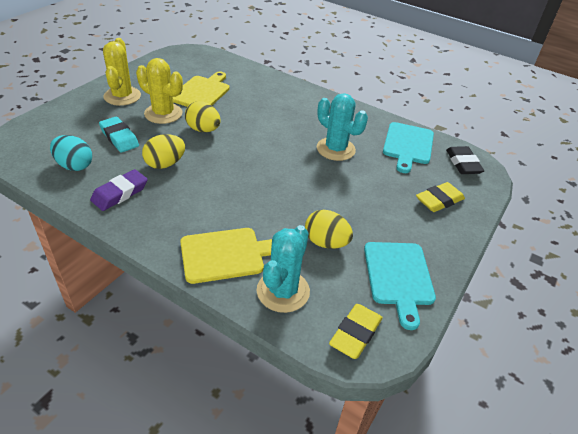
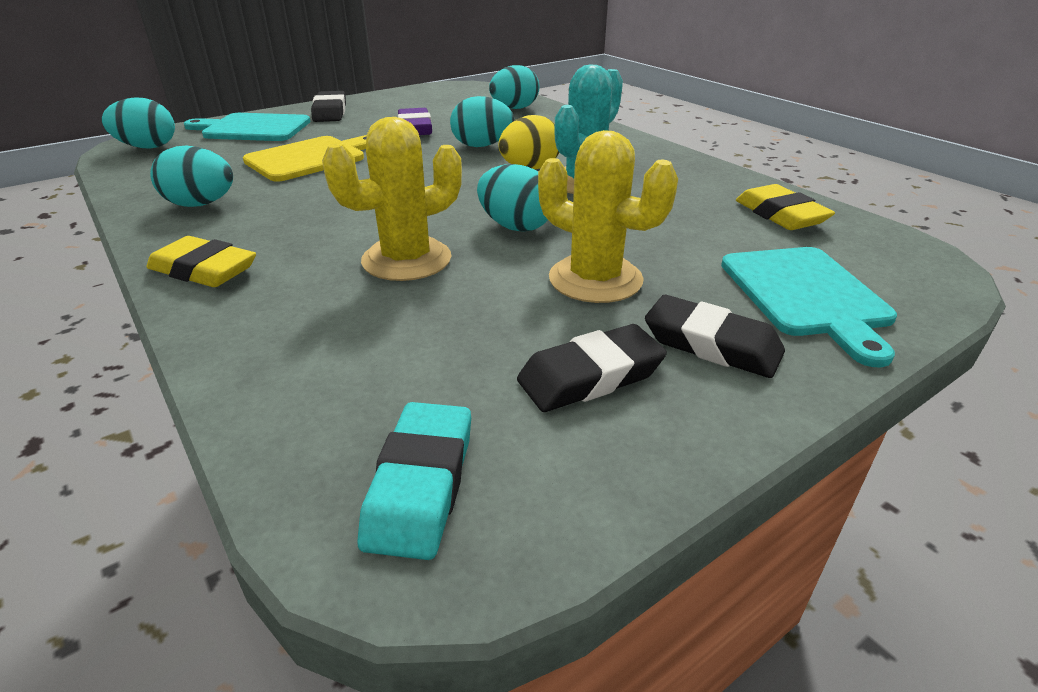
black eraser: [446,146,484,174] = 1 -> [311,91,346,122] [517,324,667,412] [645,295,785,378] = 3
turquoise cactus: [257,225,310,313] [317,93,368,161] = 2 -> [555,65,623,194] = 1
turquoise egg: [50,135,92,171] = 1 -> [101,97,175,149] [150,146,233,207] [450,96,514,147] [477,164,548,232] [489,65,540,109] = 5
yellow cutting board: [173,72,230,107] [180,228,272,284] = 2 -> [243,135,367,182] = 1
yellow egg: [142,134,185,169] [185,101,221,132] [305,210,353,249] = 3 -> [499,115,559,169] = 1

